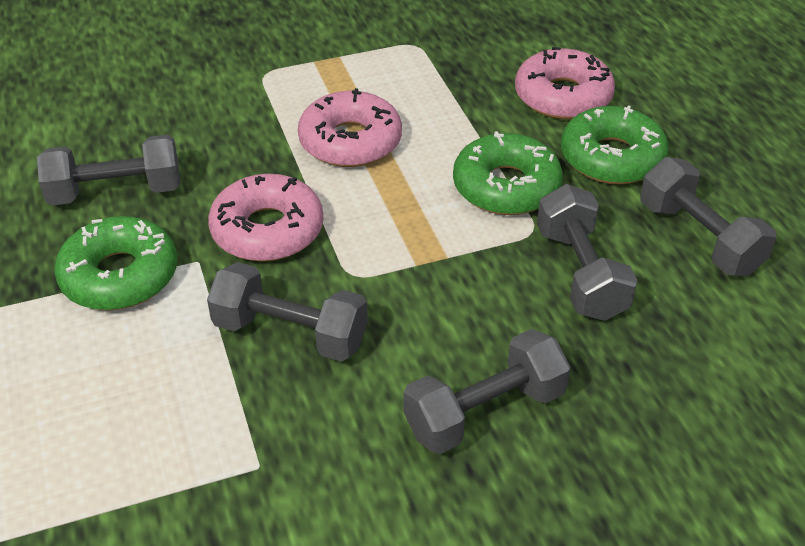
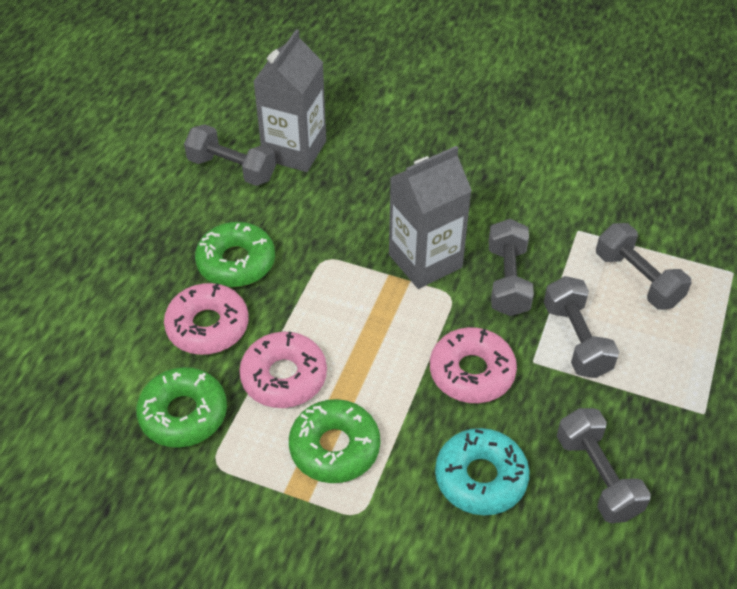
grey carton: none = 0 -> [253,29,326,172] [389,146,472,289] = 2
turquoise donut: none = 0 -> [435,428,529,515] = 1

